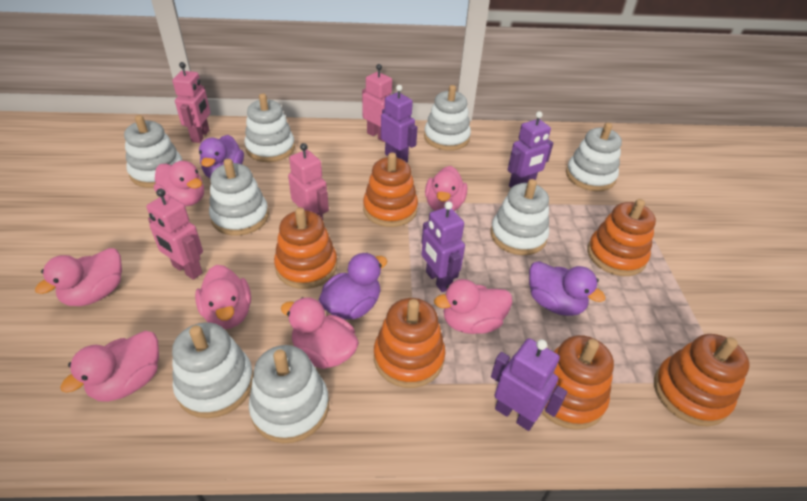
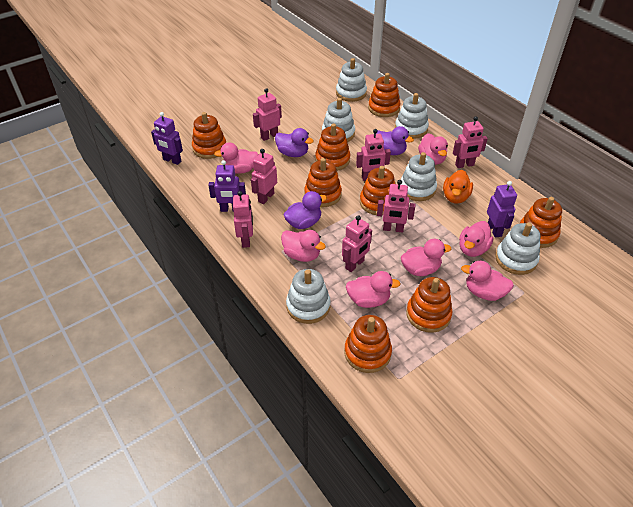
orange duck: none = 0 -> [443,170,473,204] = 1
orange stacking toy: [274,207,337,289] [363,152,418,227] [374,298,445,388] [542,335,614,430] [587,199,656,276] [654,334,750,427] = 6 -> [192,112,226,159] [304,158,342,207] [315,124,350,171] [344,315,392,373] [360,166,395,215] [368,73,401,117] [406,277,453,333] [520,197,562,248] = 8
pink robot: [146,188,203,280] [172,62,210,143] [288,143,329,220] [362,64,392,142] = 4 -> [233,191,253,248] [251,149,277,204] [253,88,282,141] [342,215,372,272] [356,129,391,181] [377,180,416,232] [453,116,488,168] = 7
purple robot: [381,85,418,162] [421,201,465,292] [491,338,567,431] [508,111,553,188] = 4 -> [151,112,183,165] [208,160,246,212] [487,181,517,238] = 3
white stacking toy: [124,115,182,188] [172,322,254,418] [209,159,269,236] [244,93,295,162] [249,345,329,443] [424,85,471,151] [491,179,549,255] [566,122,622,191] = 8 -> [286,269,331,324] [322,98,355,142] [336,58,367,102] [395,93,429,139] [400,152,437,201] [495,222,541,275] = 6

